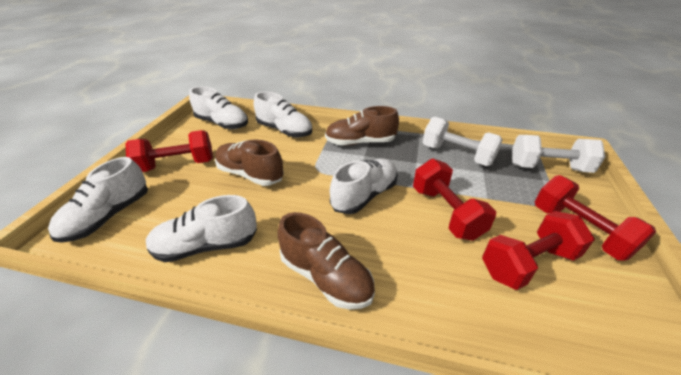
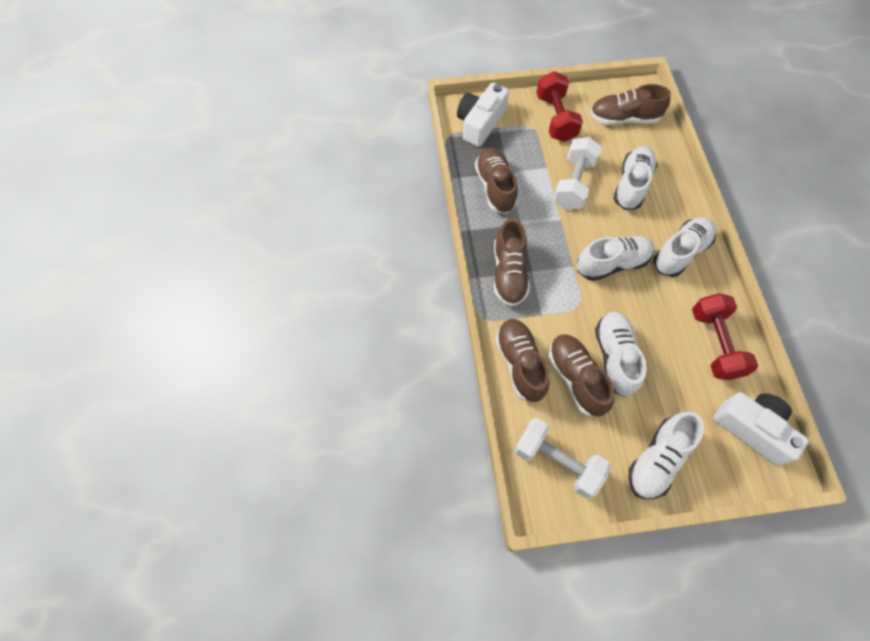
brown shoe: [215,140,284,186] [277,212,375,309] [325,106,399,146] = 3 -> [475,148,518,214] [494,219,530,307] [495,319,550,403] [548,334,615,417] [590,84,671,125] = 5
red dumbbell: [125,130,213,172] [413,159,496,241] [482,211,595,290] [535,175,656,261] = 4 -> [536,71,583,142] [692,293,758,380] = 2
white camera: none = 0 -> [457,83,509,147] [713,392,809,466] = 2

